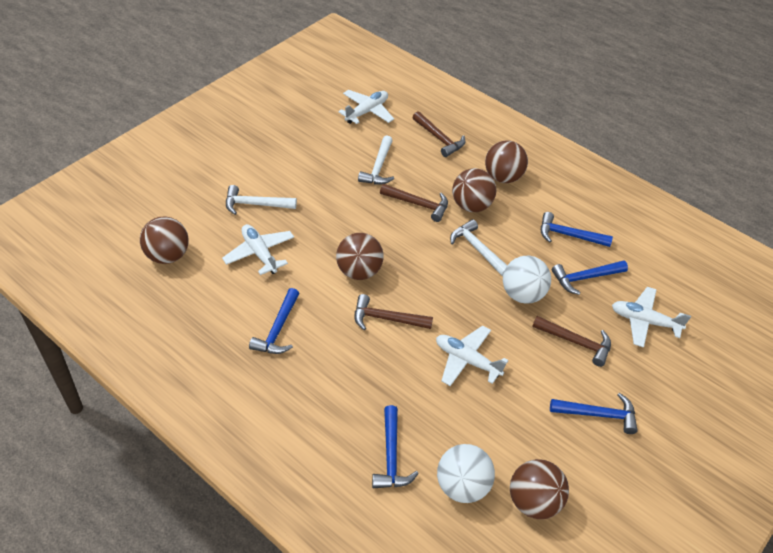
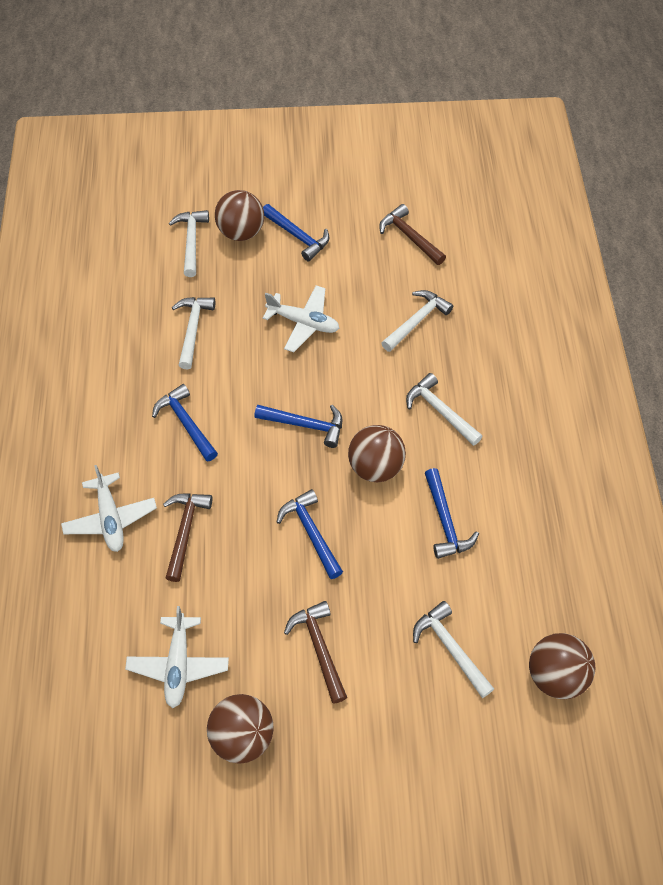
brown ball: [140,216,189,264] [336,233,384,280] [452,168,496,212] [485,141,528,183] [510,459,569,519] = 5 -> [207,694,274,763] [215,190,264,241] [348,425,406,482] [529,633,595,699] = 4
brown hammer: [354,294,433,330] [380,184,448,222] [412,111,465,157] [532,316,611,367] = 4 -> [163,493,212,582] [284,601,347,704] [379,204,446,265] = 3
white ball: [437,444,495,503] [503,256,551,304] = 2 -> none = 0
white hammer: [226,185,297,215] [358,135,394,185] [450,219,507,276] = 3 -> [169,210,209,277] [172,297,215,369] [382,290,453,352] [406,373,483,446] [413,601,494,698] = 5
white plane: [222,224,294,275] [338,90,394,124] [436,325,509,386] [612,287,691,348] = 4 -> [61,465,157,552] [125,606,229,708] [263,286,339,352] = 3

